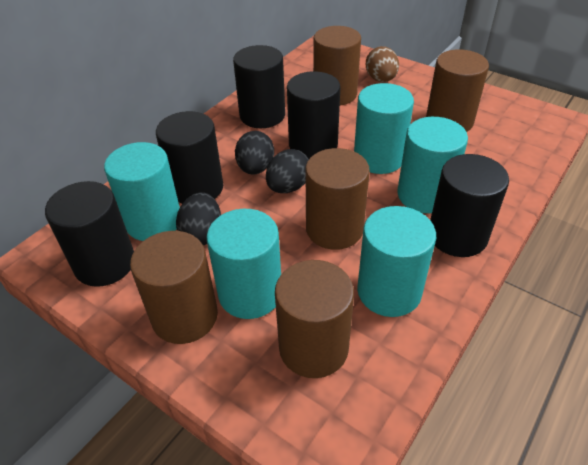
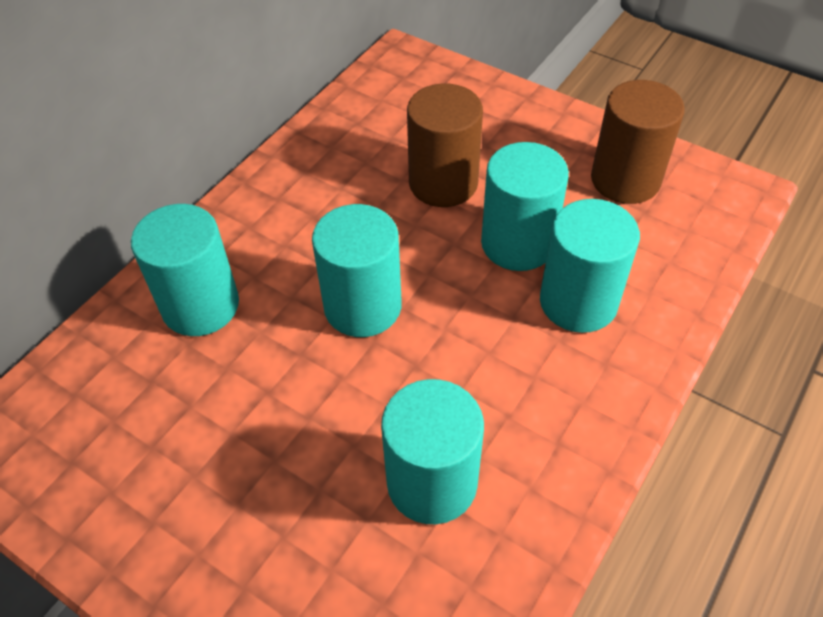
black cylinder: [45,181,134,287] [156,111,223,204] [233,45,285,128] [287,71,340,159] [430,154,509,257] = 5 -> none = 0
black egg: [176,192,221,245] [235,131,274,175] [266,149,309,193] = 3 -> none = 0
brown cylinder: [130,231,218,344] [275,260,354,378] [305,148,370,250] [313,26,361,105] [426,49,489,132] = 5 -> [407,84,483,207] [591,80,685,204] = 2
brown egg: [366,46,399,82] = 1 -> none = 0

